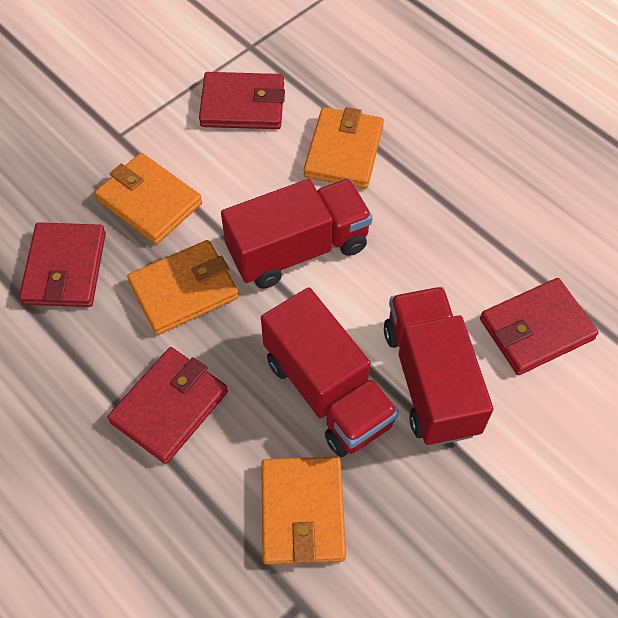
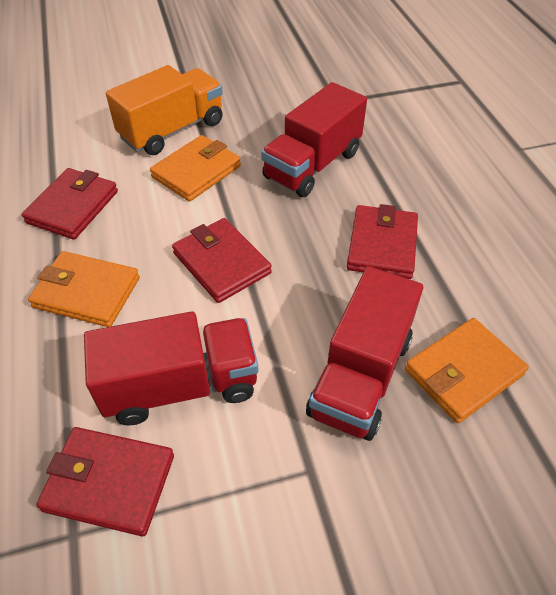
orange truck: none = 0 -> [106,65,223,155] = 1
orange wallet: [95,153,202,244] [127,240,239,335] [261,457,346,565] [304,107,384,189] = 4 -> [28,251,140,327] [150,135,241,202] [405,318,529,423] = 3

